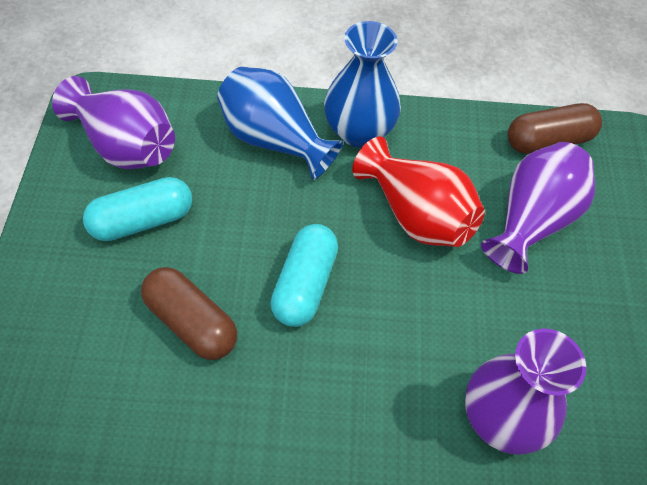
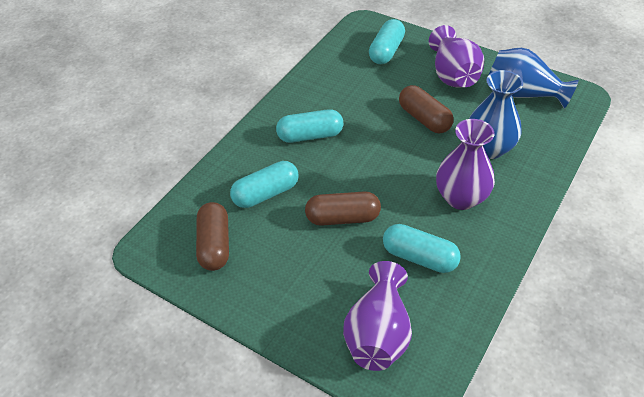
brown capsule: [141,267,237,360] [508,103,602,154] = 2 -> [196,202,229,271] [305,191,381,226] [399,85,454,133] = 3
red vase: [352,136,485,247] = 1 -> none = 0
turquoise capsule: [83,177,192,241] [270,224,338,327] = 2 -> [230,161,299,208] [276,109,343,143] [369,19,405,64] [383,224,461,273] = 4

